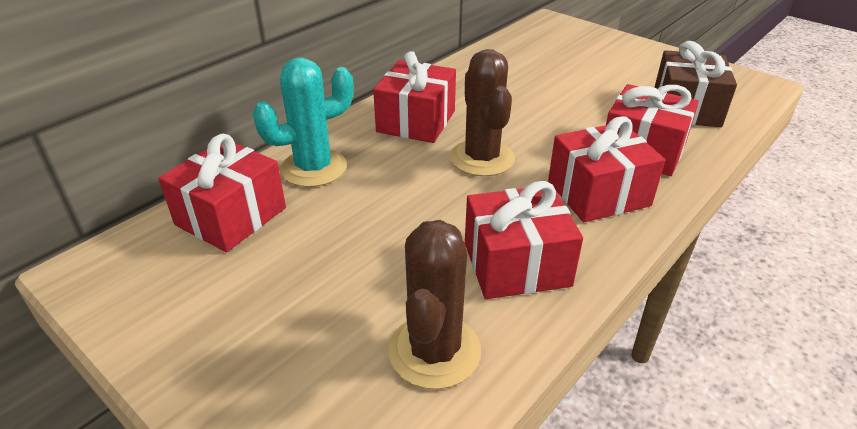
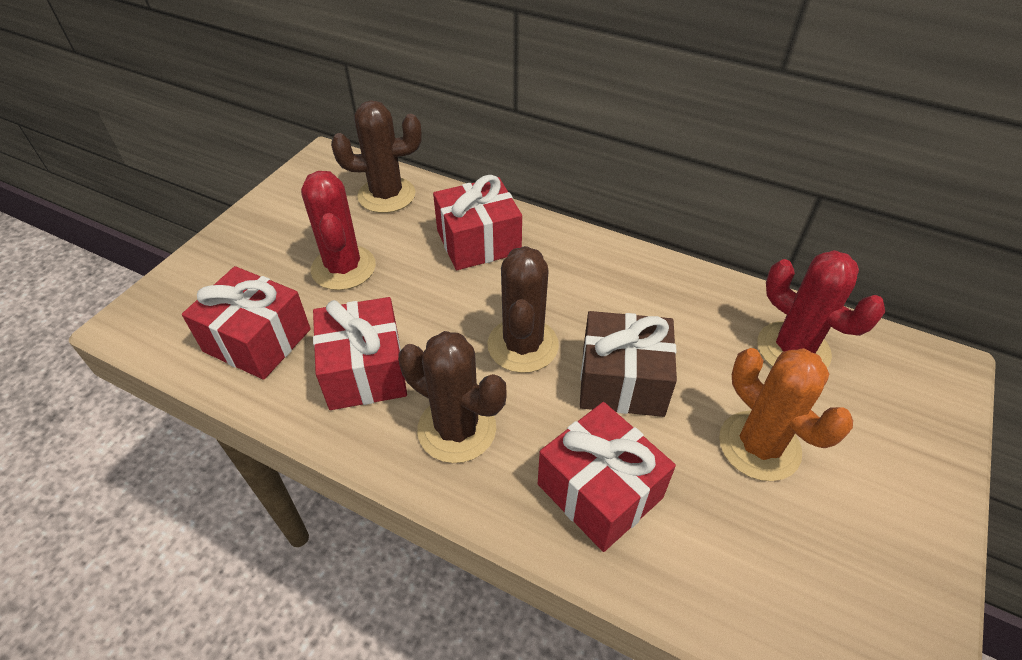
brown cactus: [388,220,481,389] [450,49,515,176] = 2 -> [331,100,422,213] [398,331,506,463] [487,246,559,373] = 3
orange cactus: none = 0 -> [719,348,853,481] = 1
red cactus: none = 0 -> [301,171,376,290] [757,250,885,368] = 2
red gift: [158,134,286,252] [373,51,456,143] [465,181,583,299] [548,116,665,222] [606,84,699,176] = 5 -> [182,266,311,380] [313,297,407,410] [433,175,522,270] [538,402,676,552] = 4
turquoise cactus: [253,58,354,187] = 1 -> none = 0

